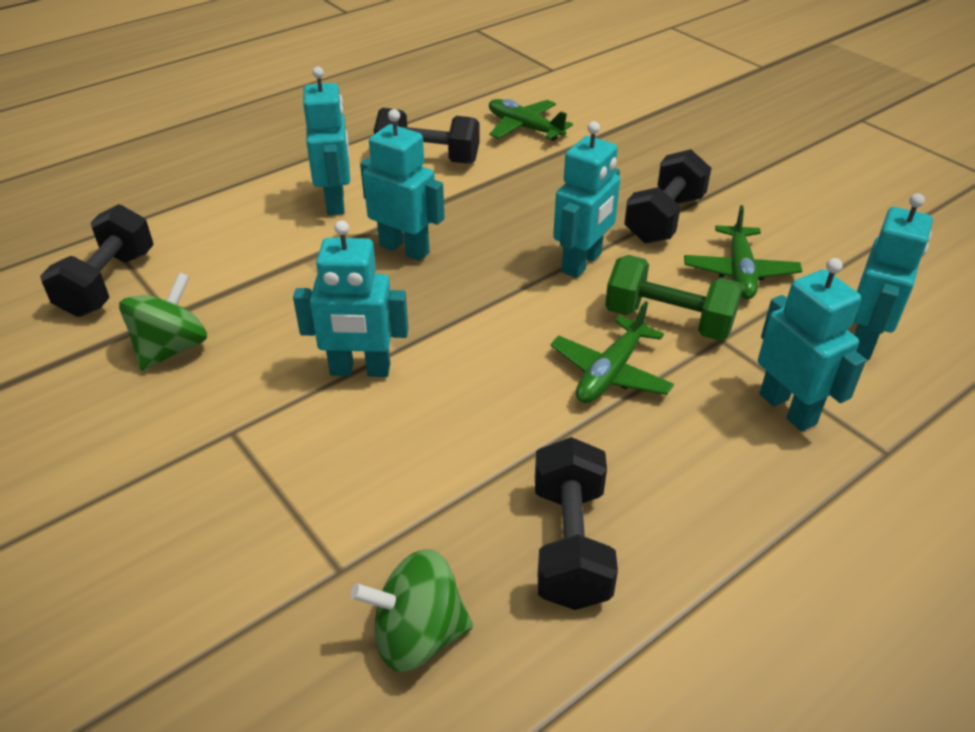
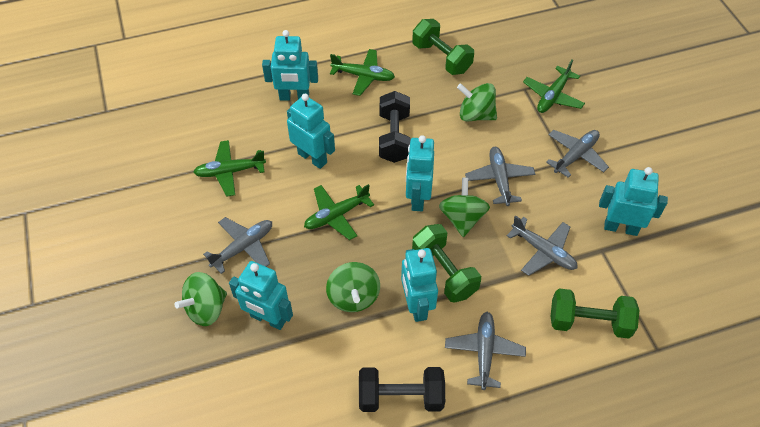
black dumbbell: [40,204,154,317] [374,108,480,164] [535,437,618,610] [624,149,711,243] = 4 -> [359,367,445,412] [379,91,410,163] = 2
green dumbbell: [605,255,743,341] = 1 -> [412,19,474,75] [412,224,481,303] [550,289,639,339] = 3
green plane: [489,99,573,141] [550,301,674,403] [684,205,802,299] = 3 -> [193,140,266,197] [304,184,374,240] [330,49,395,96] [523,60,585,113] = 4
green spinning top: [119,272,207,371] [351,549,473,672] = 2 -> [175,272,227,326] [326,262,380,312] [439,178,490,237] [457,83,497,122] = 4
grey plane: none = 0 -> [203,217,272,274] [445,312,526,390] [465,147,535,206] [507,215,577,276] [546,130,609,178] = 5

